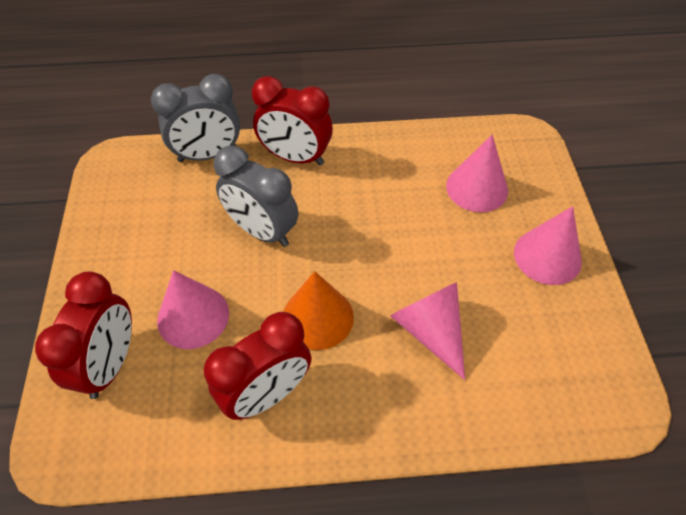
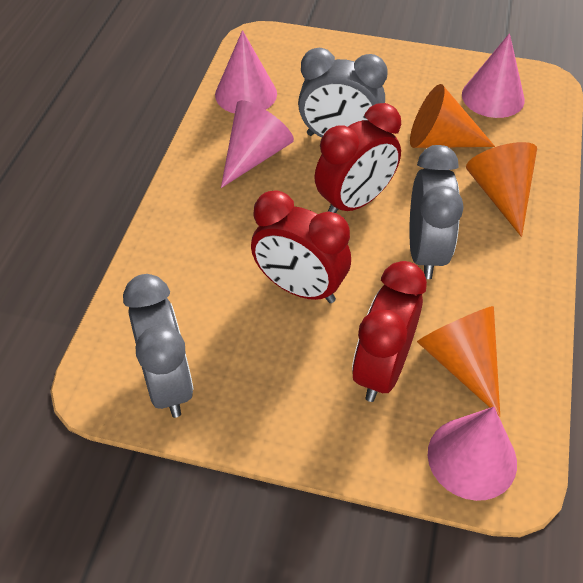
grey clock: [151,74,240,162] [214,146,298,247] = 2 -> [123,274,193,418] [298,48,388,138] [409,145,464,279] = 3
orange cone: [283,271,354,350] = 1 -> [410,84,495,148] [417,306,500,416] [466,142,537,237] = 3

